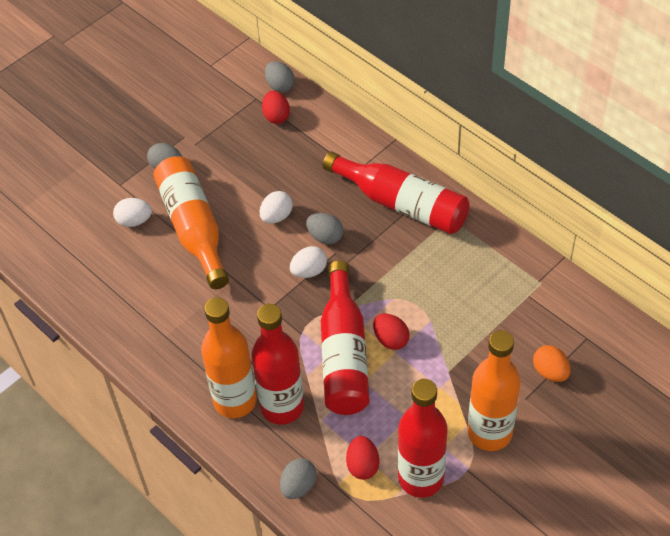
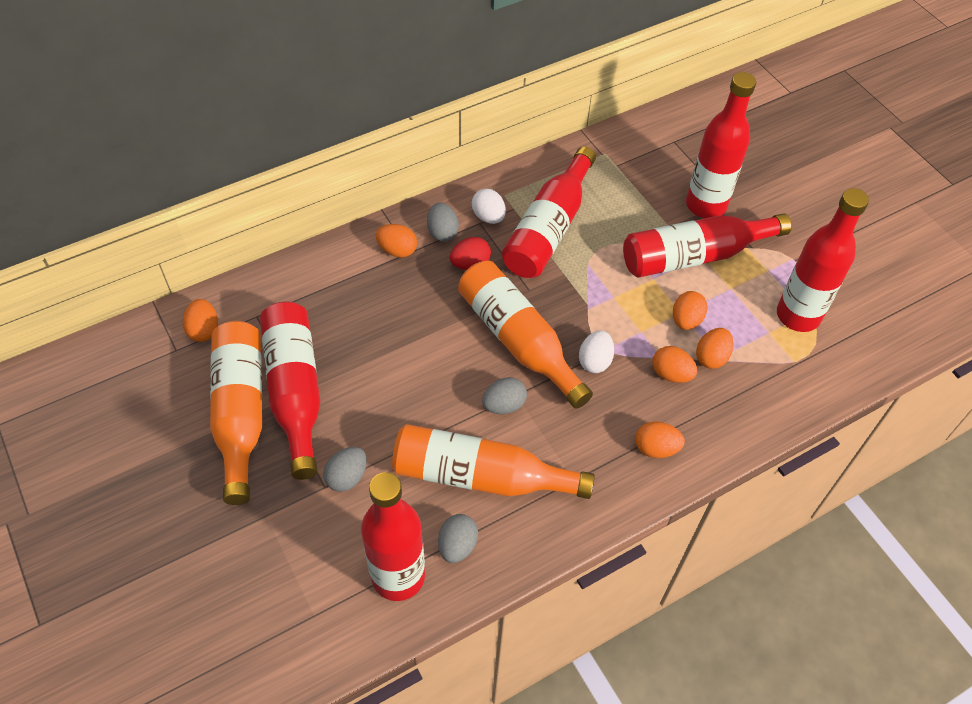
orange egg: [533,345,570,382] = 1 -> [183,299,218,342] [376,224,417,258] [635,422,685,458] [653,346,697,383] [673,291,707,330] [696,328,734,369] = 6
red bottle: [252,304,304,425] [321,261,370,415] [323,151,470,234] [398,379,448,498] = 4 -> [260,301,321,480] [361,472,425,601] [502,147,596,278] [623,213,792,278] [686,72,756,218] [777,188,869,332] = 6
red egg: [262,90,290,124] [346,436,380,480] [373,313,410,350] = 3 -> [450,237,491,270] = 1
white egg: [113,198,152,227] [260,191,293,224] [290,246,327,278] = 3 -> [472,189,506,224] [579,330,614,373] = 2

